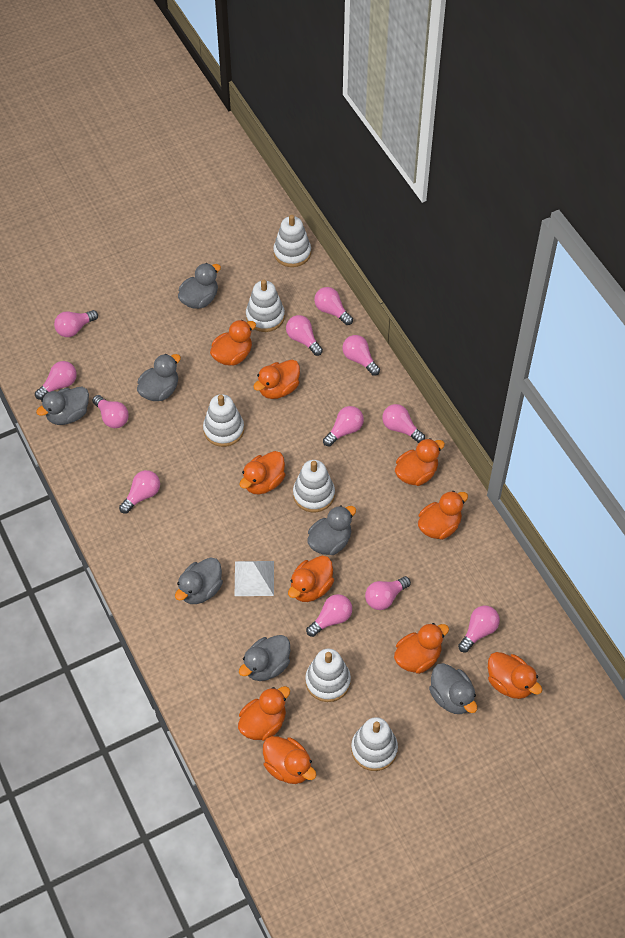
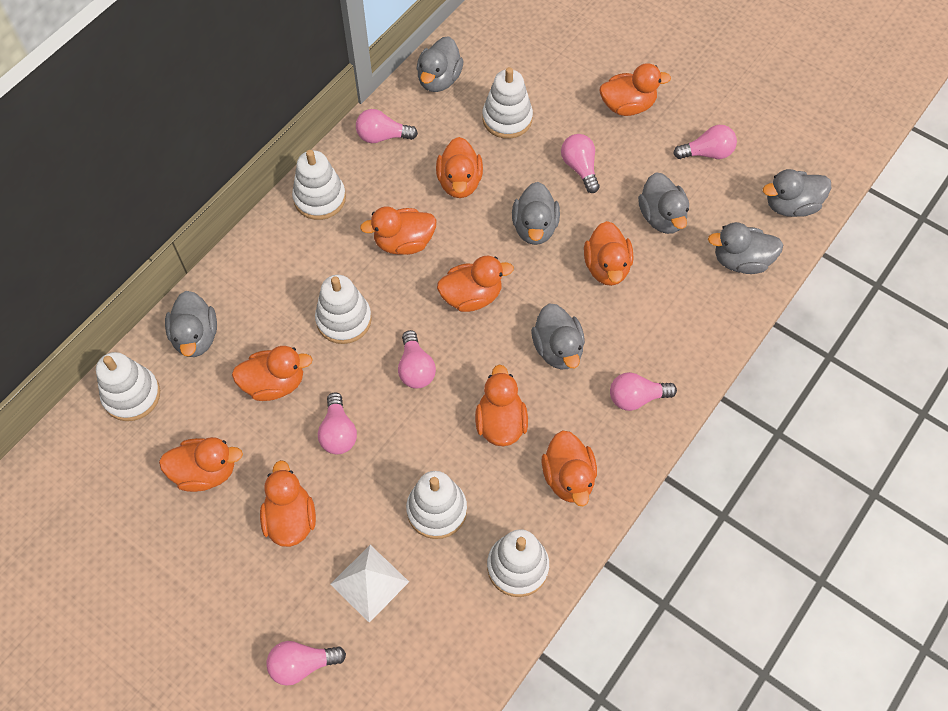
pink light bulb: [35,361,77,400] [54,310,98,337] [92,395,129,428] [119,470,160,514] [286,315,323,356] [306,594,352,637] [314,287,353,325] [323,406,364,447] [342,335,380,376] [365,576,411,610] [382,404,425,443] [458,606,500,652] = 12 -> [267,641,346,686] [318,392,357,454] [356,109,418,143] [398,330,436,389] [561,134,599,193] [610,372,677,411] [673,125,737,159] = 7

